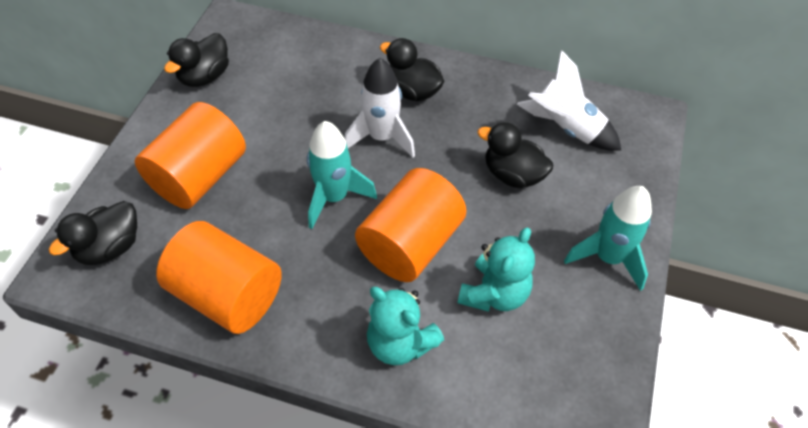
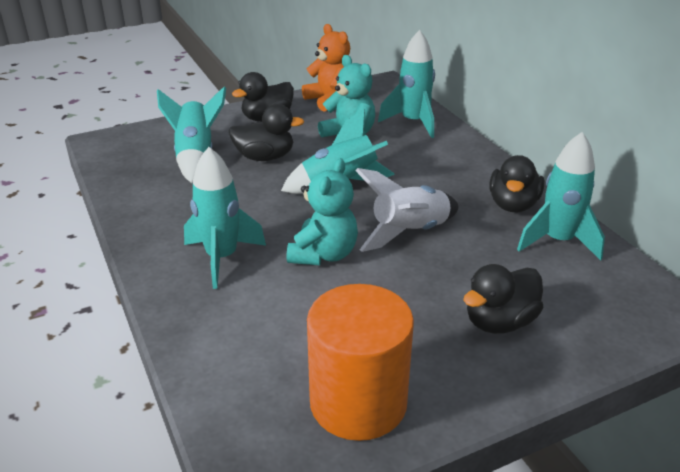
orange cylinder: [135,102,246,209] [156,221,282,334] [355,168,467,282] = 3 -> [307,284,414,441] = 1
orange teddy bear: none = 0 -> [302,24,350,112] = 1
turquoise rocket: [307,121,377,229] [564,186,652,291] = 2 -> [157,86,226,183] [184,147,266,289] [281,109,395,194] [378,30,435,138] [517,132,605,261] = 5
white rocket: [345,58,415,158] [517,50,621,151] = 2 -> [355,168,458,252] = 1

